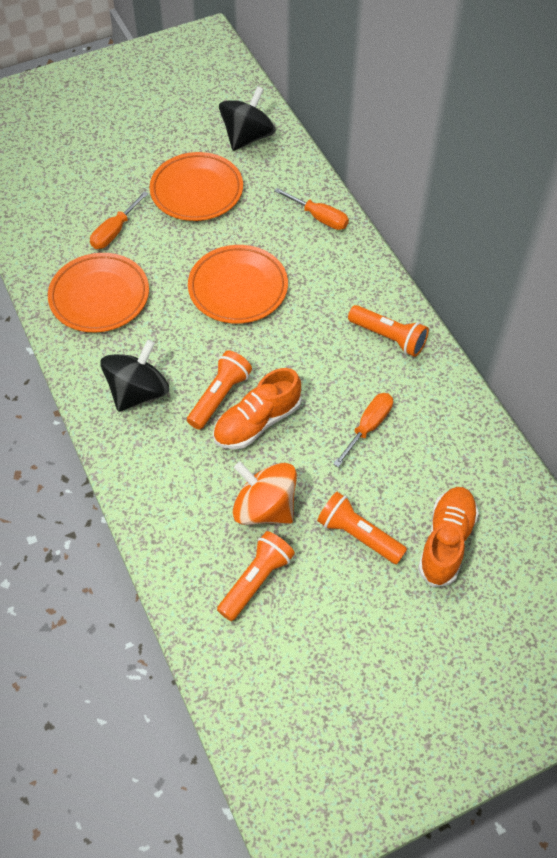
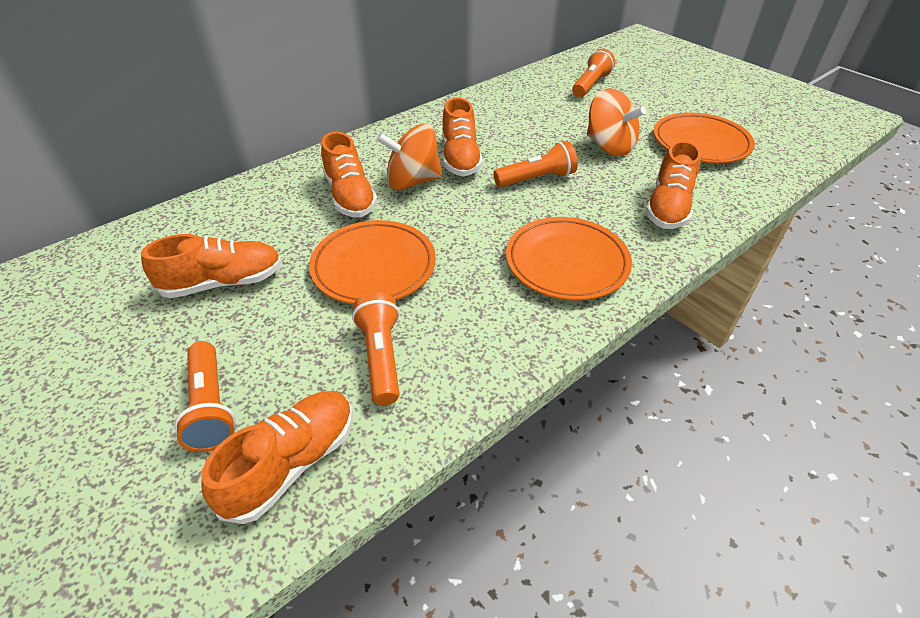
black spinning top: [100,340,169,412] [219,86,276,151] = 2 -> none = 0
orange screwdriver: [90,191,149,249] [274,188,349,230] [333,393,393,467] = 3 -> none = 0
orange shoe: [213,368,302,449] [418,487,479,587] = 2 -> [141,234,282,298] [201,391,353,524] [321,132,378,217] [442,97,483,177] [646,141,701,229] = 5
orange spinning top: [233,462,297,525] = 1 -> [377,123,443,190] [587,89,646,156] = 2

